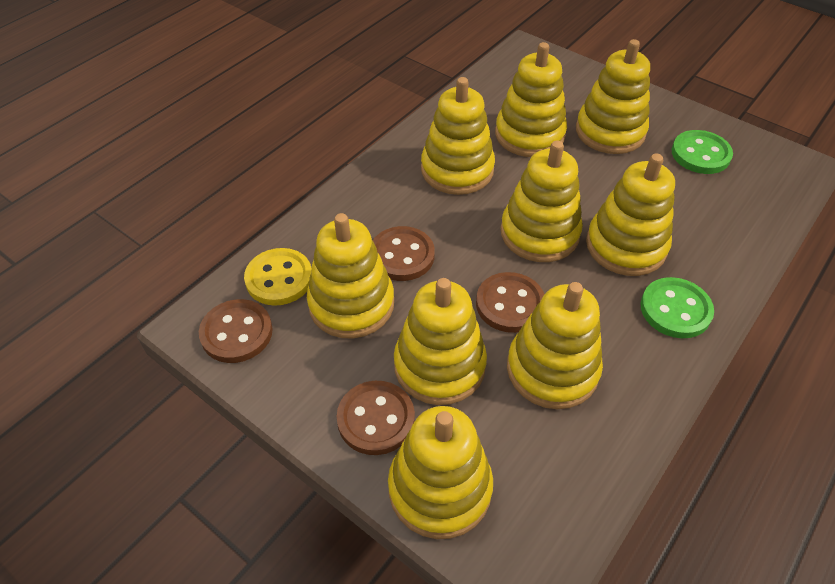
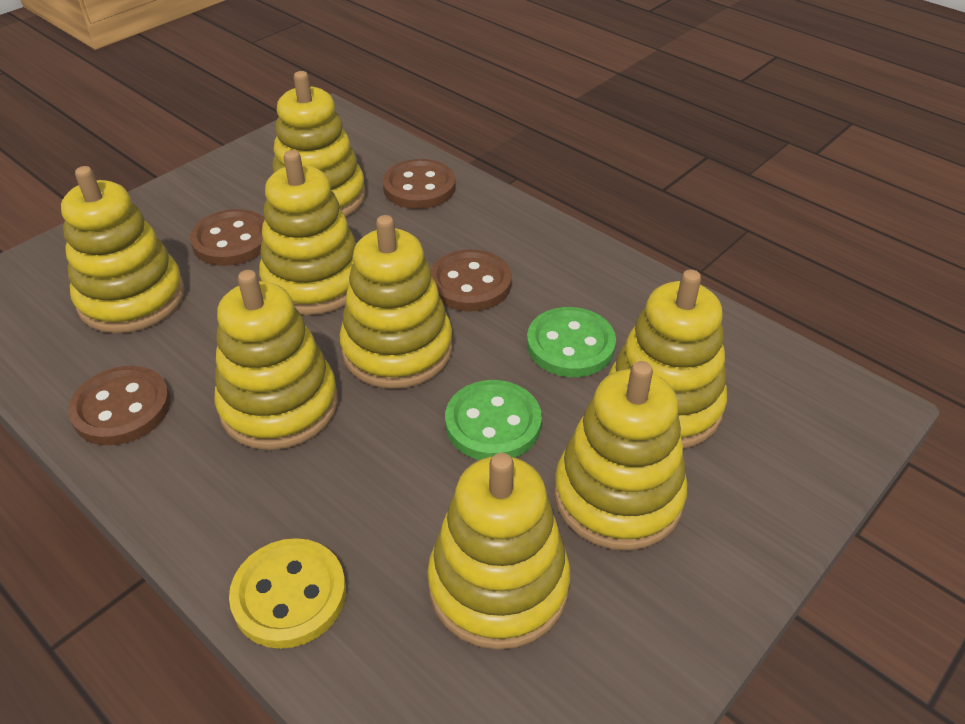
yellow stacking toy: [307,213,394,338] [388,406,493,539] [394,278,487,405] [421,77,495,195] [495,42,567,157] [501,141,583,262] [507,282,603,409] [576,39,650,154] [586,154,675,276] = 9 -> [61,166,185,333] [214,270,338,450] [259,150,356,315] [272,71,366,217] [340,215,453,389] [427,453,570,650] [554,361,688,551] [608,269,727,448] = 8

